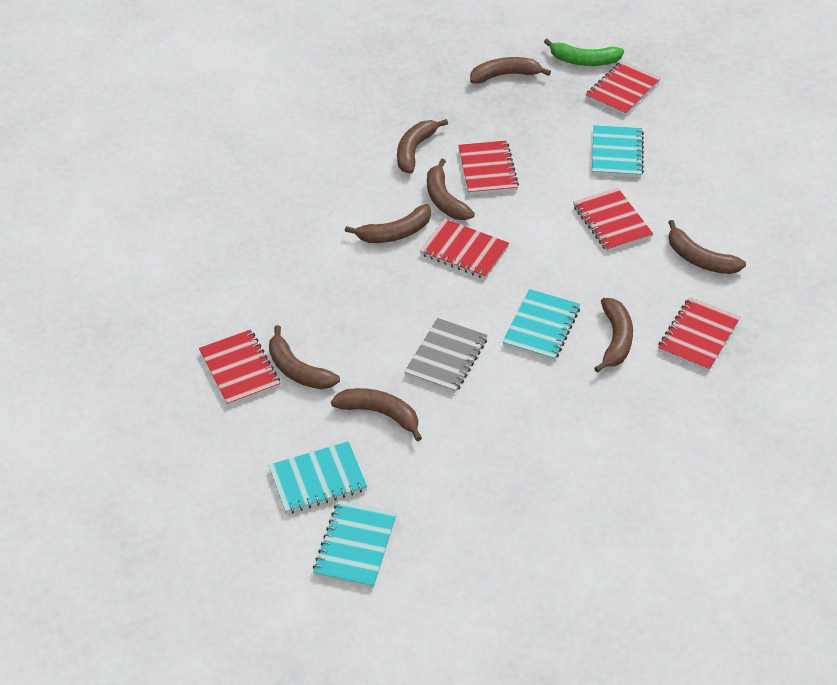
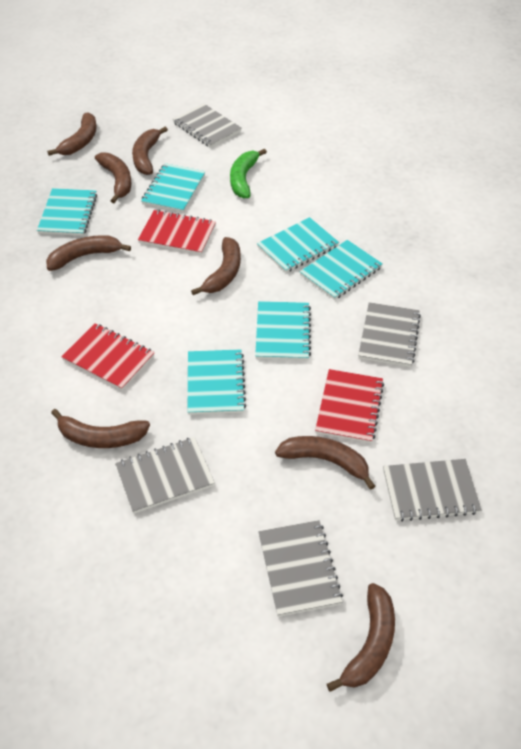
grey notebook: [404,318,487,393] = 1 -> [115,437,215,514] [173,104,242,148] [258,520,343,617] [358,302,421,367] [383,459,481,522] = 5
red notebook: [199,330,280,406] [420,219,509,279] [458,140,519,195] [573,188,653,252] [586,61,661,116] [658,297,740,372] = 6 -> [61,323,154,391] [138,210,216,255] [315,369,384,443] = 3
turquoise notebook: [268,441,367,514] [313,500,397,588] [503,289,580,361] [592,125,644,178] = 4 -> [37,188,97,236] [141,163,205,213] [188,349,246,415] [255,301,311,360] [257,217,339,273] [300,240,383,300] = 6

